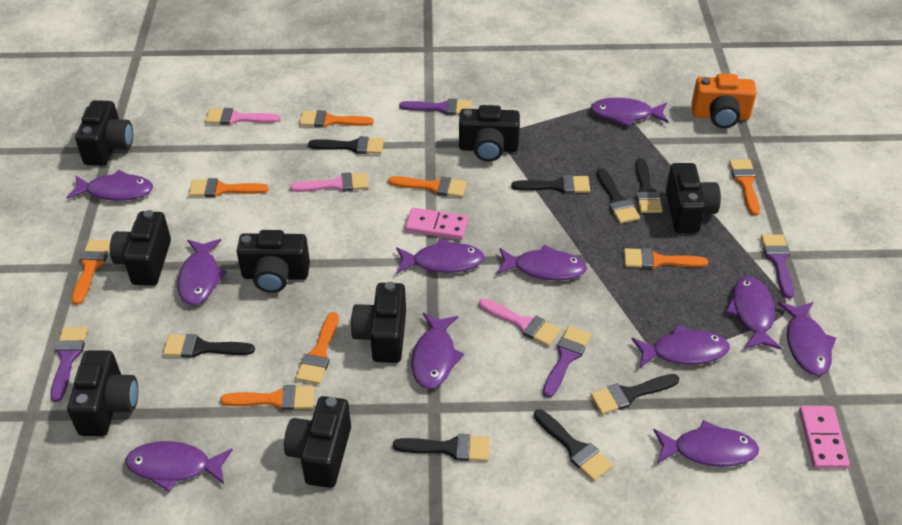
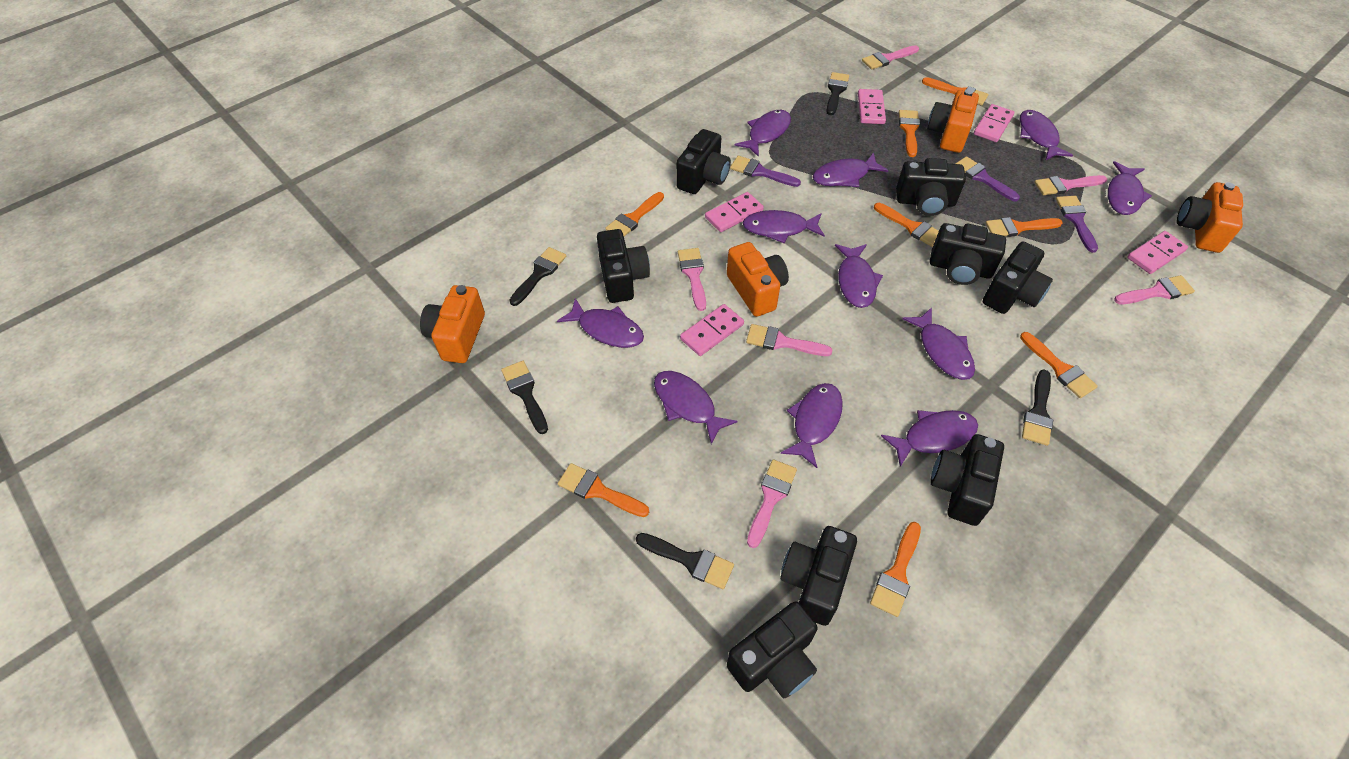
black brush: [163,334,255,358] [308,136,384,154] [393,434,490,461] [511,175,590,194] [534,409,613,481] [590,374,679,414] [597,168,640,224] [636,158,663,213] = 8 -> [501,361,548,434] [509,247,566,306] [636,533,734,589] [826,72,849,115] [1022,370,1053,446] = 5
orange camera: [691,73,757,128] = 1 -> [420,285,485,363] [727,242,789,317] [927,89,979,153] [1177,182,1243,253] = 4
pink brush: [205,108,280,125] [290,172,369,192] [479,298,561,346] = 3 -> [678,248,706,311] [746,324,832,356] [747,459,797,548] [862,45,919,70] [1034,175,1107,195] [1114,275,1195,304] = 6
pink domino: [405,208,468,240] [799,406,850,469] = 2 -> [680,304,744,356] [705,192,764,232] [858,89,886,124] [974,104,1014,142] [1127,231,1188,274] = 5
purple brush: [50,327,88,402] [399,98,472,115] [543,326,591,398] [761,234,794,299] = 4 -> [730,156,801,187] [955,156,1020,201] [1056,196,1098,253] = 3

